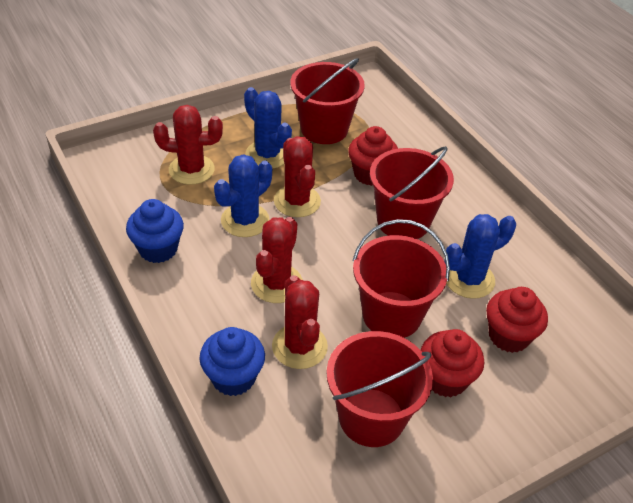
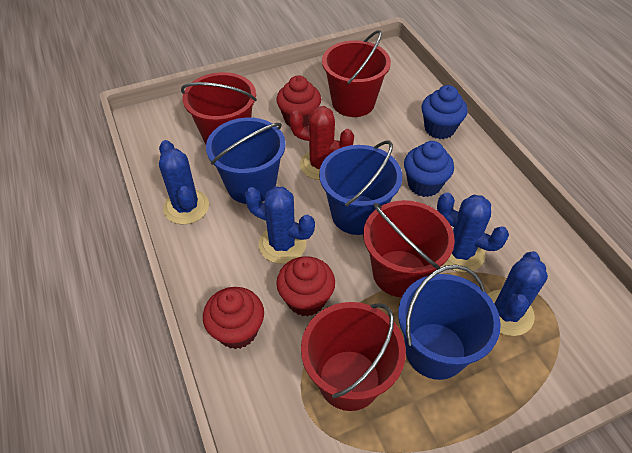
blue bucket: none = 0 -> [206,118,286,204] [319,141,402,235] [398,265,501,380] = 3
blue cactus: [214,154,272,237] [244,87,292,169] [444,214,516,299] = 3 -> [159,140,209,224] [245,187,315,264] [437,192,509,272] [488,251,548,336] = 4
red cactus: [153,105,223,185] [251,217,303,303] [272,275,328,369] [274,136,321,217] = 4 -> [289,106,354,180] = 1

